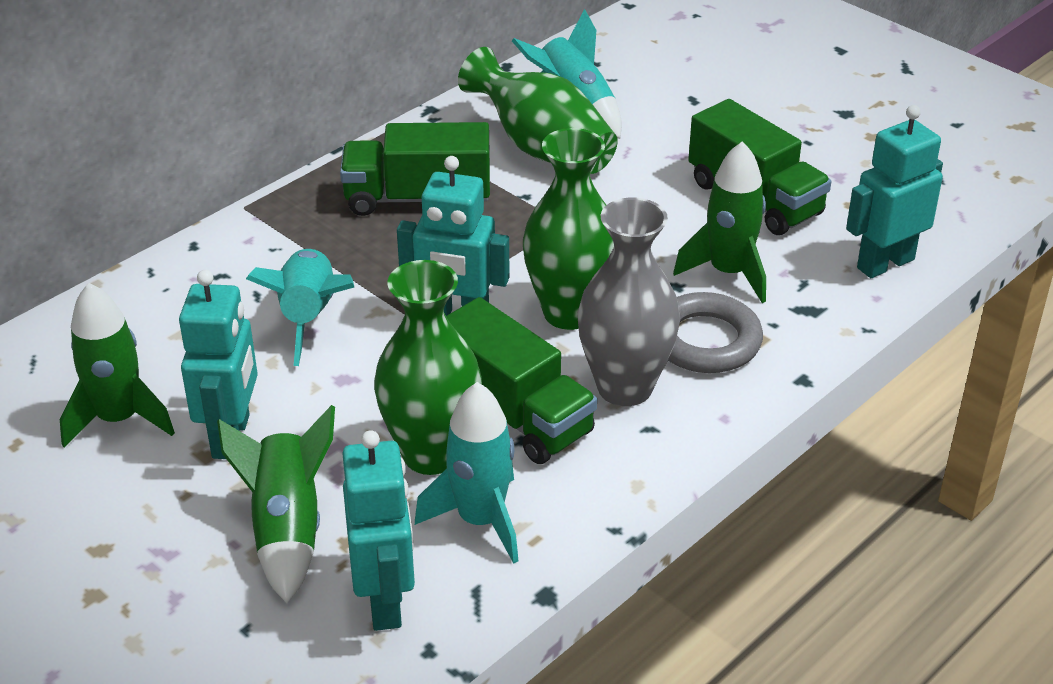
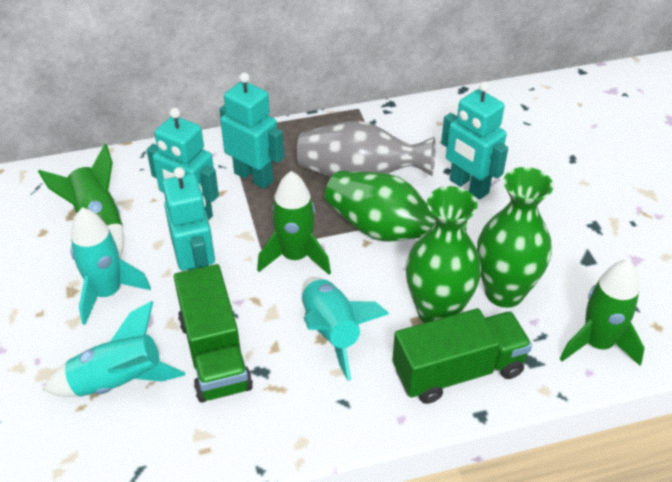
green truck: [340,122,490,216] [446,297,597,464] [688,99,832,235] = 3 -> [174,264,253,403] [392,308,532,404] = 2
grey ring: [668,292,763,373] = 1 -> none = 0

